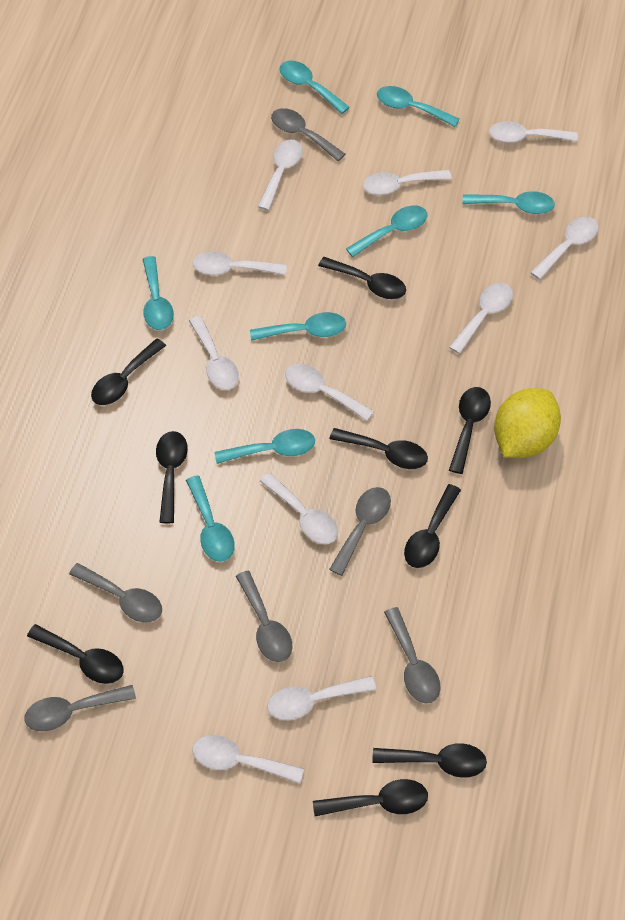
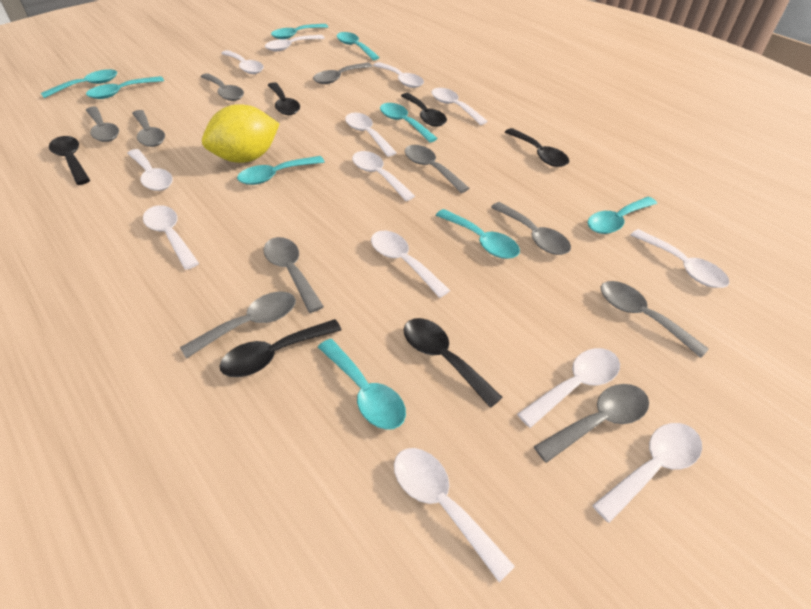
black spoon: [27,624,124,684] [91,339,166,405] [156,431,188,523] [313,779,428,816] [318,257,406,299] [329,428,428,469] [372,743,487,778] [404,484,461,568] [449,387,491,474] = 9 -> [49,136,90,185] [220,319,342,377] [268,82,300,115] [401,93,447,127] [404,318,503,408] [505,128,569,167] = 6
grey spoon: [25,685,136,731] [69,563,162,623] [236,571,292,662] [271,108,345,161] [329,487,391,576] [384,607,440,704] = 6 -> [86,107,119,142] [132,110,165,147] [180,292,296,359] [201,73,244,101] [264,237,324,313] [313,63,373,84] [405,145,470,193] [491,202,571,255] [534,384,649,463] [601,281,709,358] = 10
turquoise spoon: [143,256,174,330] [186,475,235,562] [215,429,315,464] [250,312,346,341] [280,61,350,114] [346,205,427,257] [377,86,460,127] [462,191,555,214] = 8 -> [41,69,117,98] [86,76,164,99] [237,156,324,185] [271,24,328,39] [318,339,406,430] [337,32,380,60] [380,103,438,143] [436,209,520,259] [588,197,657,234] = 9
white spoon: [189,316,239,390] [192,252,287,275] [192,735,304,784] [258,139,303,211] [260,473,338,544] [267,676,376,720] [285,364,374,421] [363,170,452,195] [449,283,513,354] [489,121,578,143] [530,217,598,280] = 11 -> [127,149,173,191] [143,205,199,270] [221,50,264,74] [265,35,325,51] [345,113,397,157] [352,151,415,201] [371,231,450,298] [373,62,424,88] [394,448,515,582] [432,88,488,125] [517,348,620,428] [592,423,702,523] [631,229,729,288] = 13

